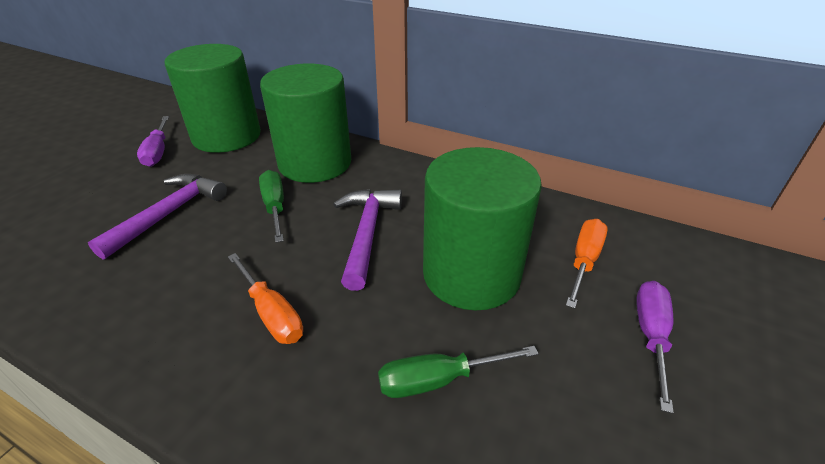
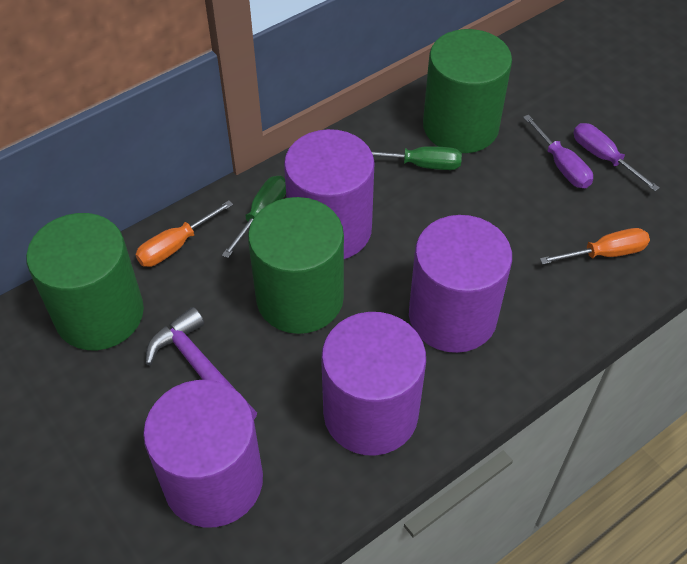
purple cylinder: none = 0 -> [143,380,263,527] [284,129,375,259] [321,312,426,456] [409,215,512,353] = 4
purple hammer: [88,174,227,260] [333,189,402,291] = 2 -> [145,307,257,419] = 1

